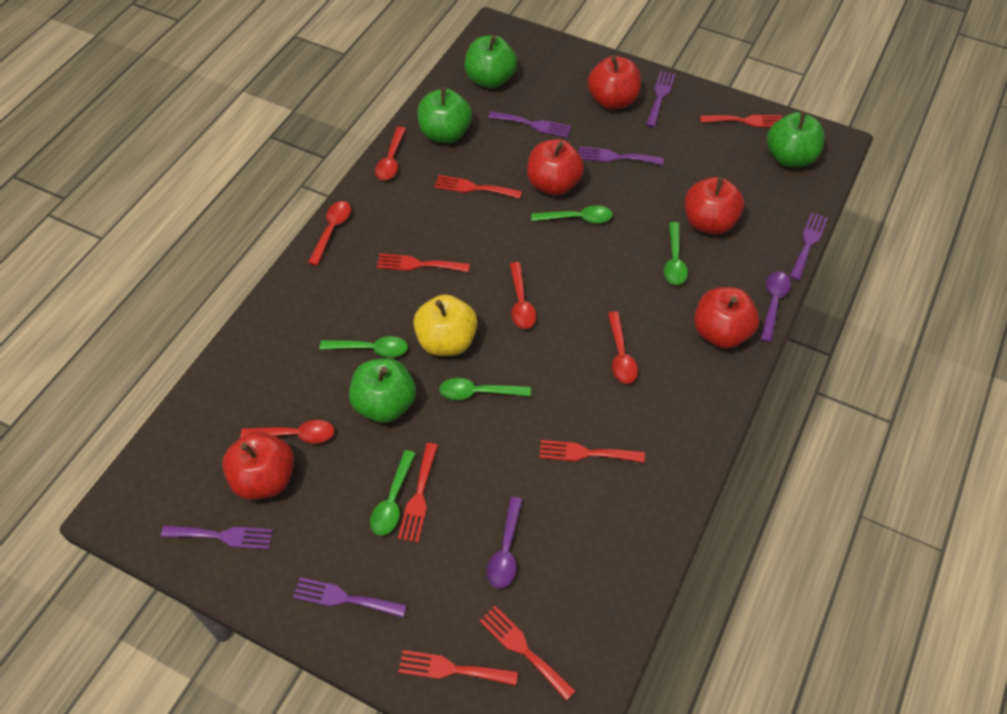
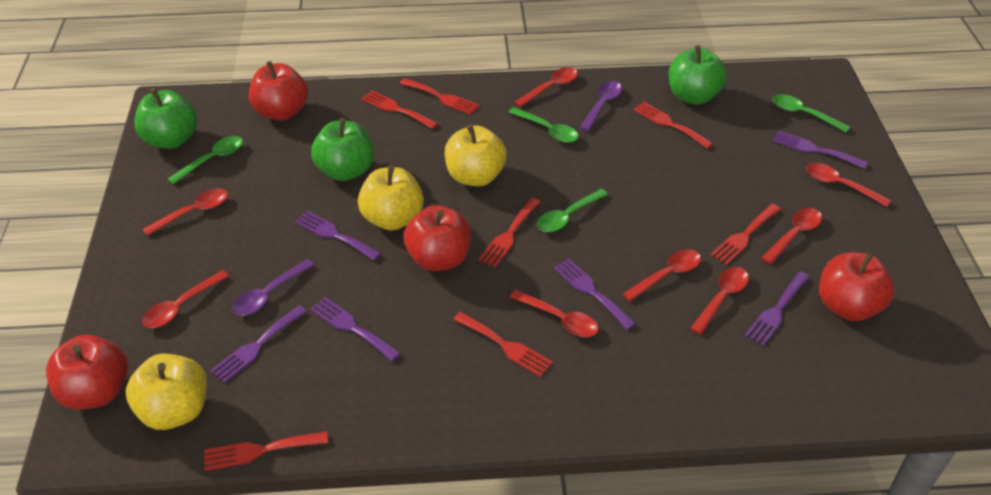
green apple: [349,358,416,423] [417,87,472,143] [465,35,517,89] [767,111,825,167] = 4 -> [134,88,197,149] [311,118,374,181] [669,45,727,105] = 3
green spoon: [320,336,408,357] [370,450,416,536] [439,378,531,400] [531,205,613,223] [664,222,688,285] = 5 -> [168,136,243,184] [509,107,579,143] [537,189,608,232] [772,94,850,133] = 4
red apple: [222,431,294,500] [527,139,584,196] [588,56,641,110] [685,177,744,234] [694,287,759,349] = 5 -> [46,335,128,410] [249,61,308,121] [404,205,471,271] [819,252,894,321] = 4
red spoon: [241,420,334,443] [308,201,351,266] [375,127,406,180] [510,262,536,329] [608,312,638,384] = 5 -> [142,270,229,328] [143,189,228,236] [510,290,599,337] [515,67,578,107] [623,249,701,302] [690,267,749,335] [762,208,822,264] [806,163,891,207] = 8
yellow apple: [413,294,478,356] = 1 -> [126,354,207,430] [358,165,424,231] [445,124,507,186] = 3

